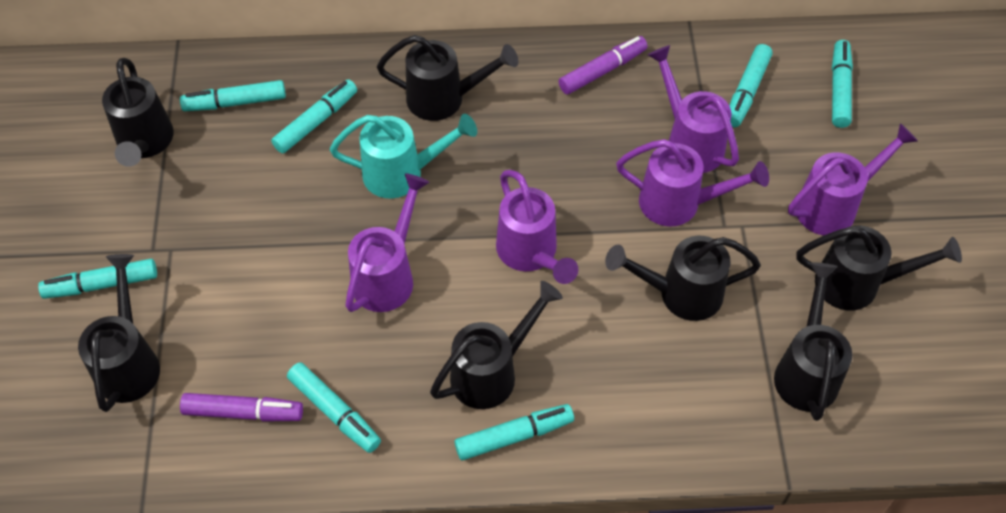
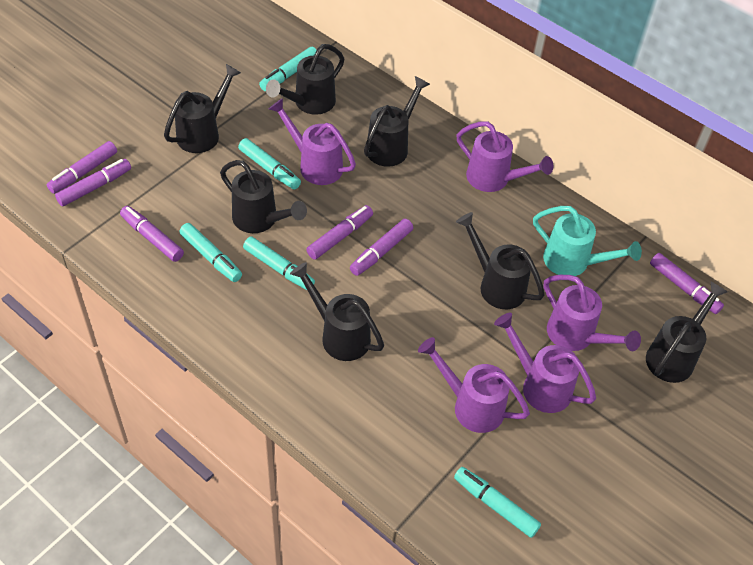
purple marker: [180,393,303,422] [559,36,647,95] = 2 -> [47,141,117,194] [55,159,131,207] [120,206,184,262] [306,205,373,260] [350,219,413,276] [650,253,724,314] = 6
turquoise marker: [38,259,157,299] [180,80,286,111] [271,80,357,153] [287,362,381,453] [454,404,574,461] [730,44,772,127] [832,40,853,128] = 7 -> [179,223,242,282] [238,138,301,190] [243,236,315,290] [259,47,317,91] [454,467,541,538] = 5

